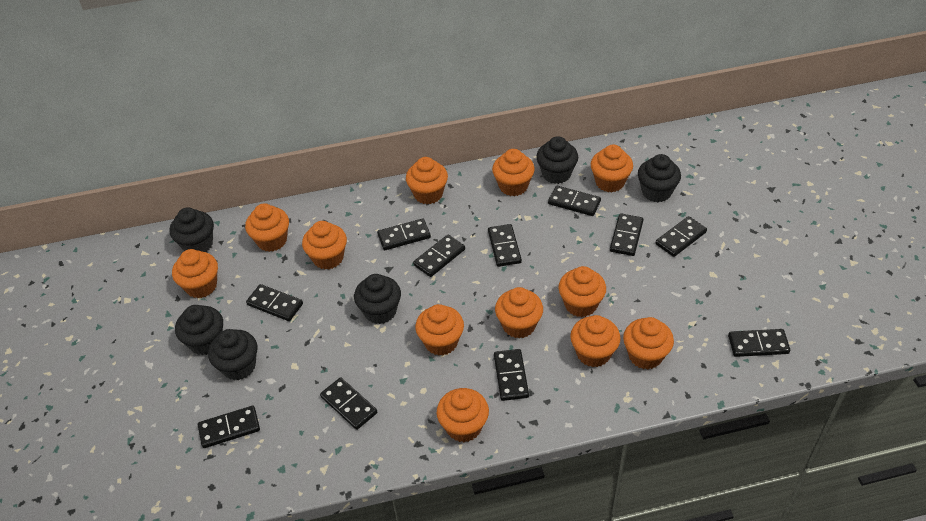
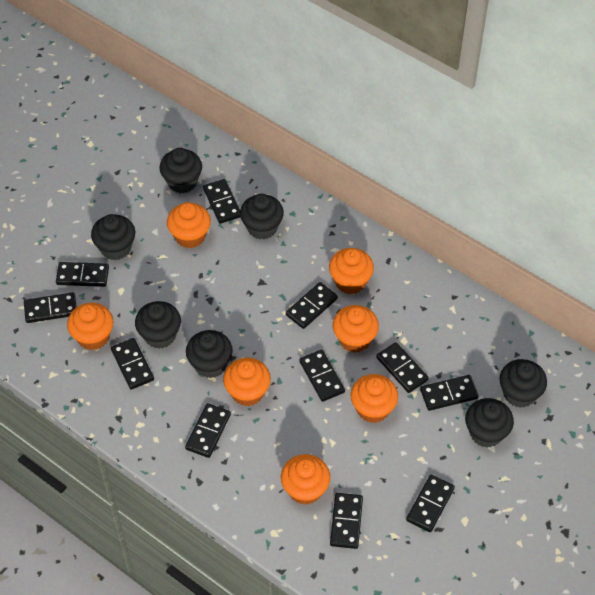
black cupcake: [169,207,214,252] [175,305,223,355] [208,329,257,380] [354,274,401,324] [536,136,578,184] [638,154,681,202] = 6 -> [91,214,135,260] [135,301,181,349] [159,148,202,194] [186,330,233,378] [240,194,284,240] [465,398,514,448] [499,359,547,408] = 7
orange cupcake: [172,249,218,298] [245,203,289,252] [302,221,347,270] [406,157,448,204] [415,304,464,356] [437,388,489,442] [492,149,535,196] [495,287,543,338] [559,266,606,317] [570,315,621,367] [591,145,633,192] [623,317,674,370] = 12 -> [67,303,113,350] [167,202,211,248] [223,358,271,406] [281,454,330,505] [329,248,374,294] [333,305,379,352] [351,374,398,423] = 7

